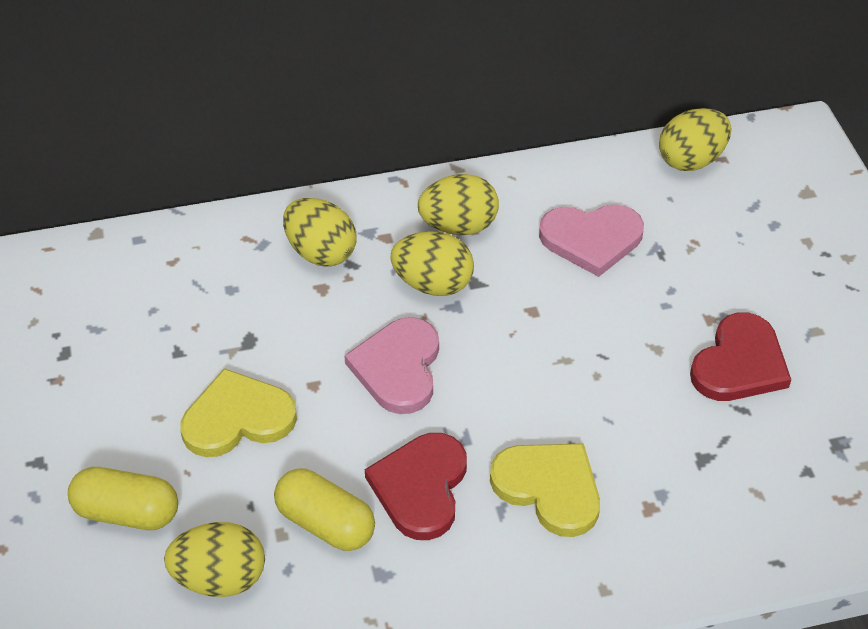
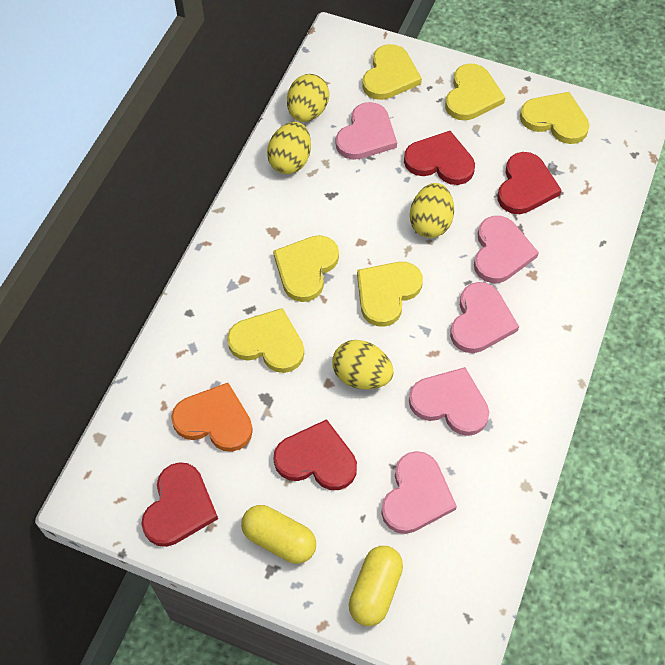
orange heart: none = 0 -> [171,383,253,452] = 1
pink heart: [344,317,439,414] [539,204,644,277] = 2 -> [336,102,397,160] [381,451,457,534] [409,367,489,436] [450,282,519,353] [474,216,539,283] = 5
red heart: [365,433,467,540] [690,312,791,401] = 2 -> [141,462,218,547] [273,419,357,490] [404,131,475,185] [498,152,562,214] = 4
yellow egg: [164,522,265,597] [283,198,357,267] [390,231,474,296] [418,174,499,235] [659,108,731,171] = 5 -> [267,122,311,174] [287,74,329,122] [332,340,394,389] [410,183,454,238] = 4
yellow heart: [180,368,297,457] [490,443,600,537] = 2 -> [227,308,304,373] [273,235,339,302] [357,262,423,327] [362,44,422,100] [445,63,505,121] [520,92,589,144] = 6

